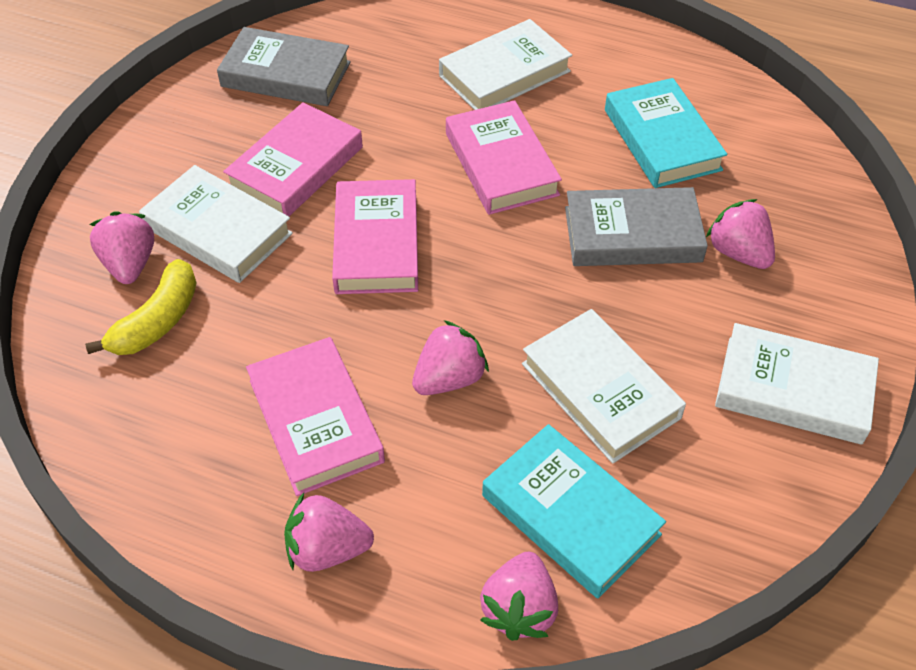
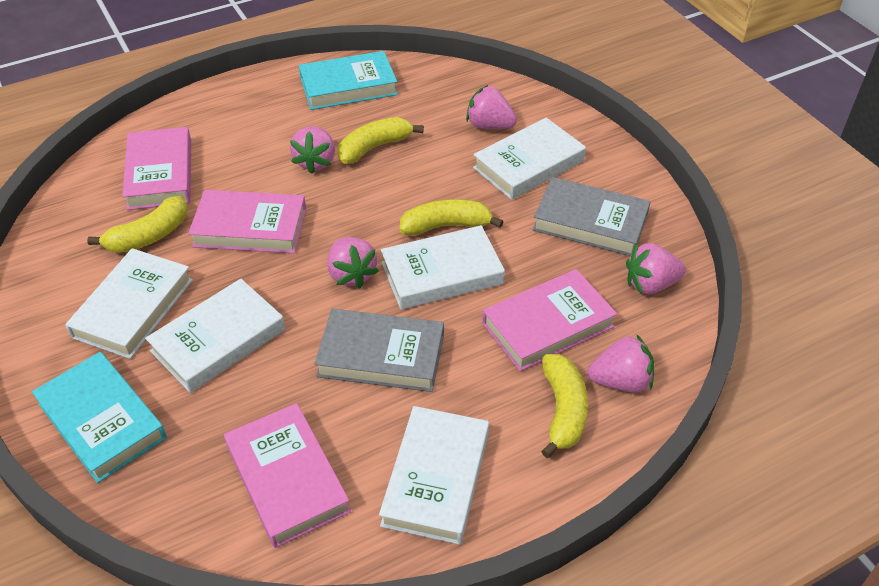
white book: [139,165,293,283] [439,19,572,110] [522,309,686,464] [715,323,879,444] = 4 -> [65,248,193,359] [145,279,285,393] [379,406,489,545] [381,225,505,310] [473,118,586,200] = 5
yellow banana: [85,259,197,355] = 1 -> [87,196,188,253] [338,117,424,164] [400,199,504,236] [541,354,588,458] = 4

